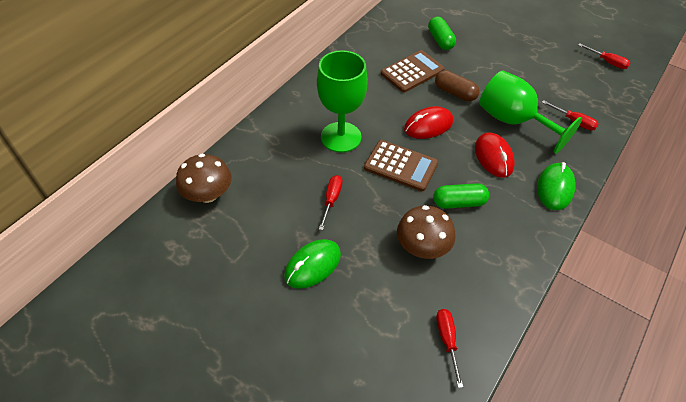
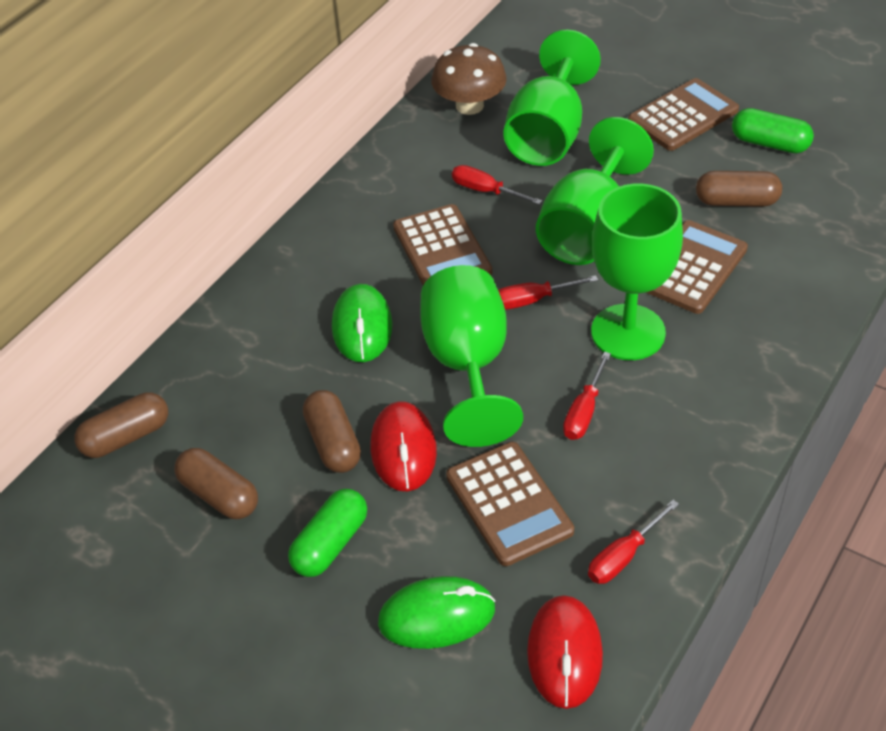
brown calculator: [364,140,438,191] [381,50,445,92] = 2 -> [393,204,492,285] [446,442,574,566] [628,78,739,151] [646,220,748,314] = 4
brown capsule: [435,70,480,101] = 1 -> [74,393,168,458] [174,448,258,519] [303,390,361,473] [696,171,782,207] = 4
brown mushroom: [176,154,232,203] [397,205,456,259] = 2 -> [431,43,507,115] = 1
green goblet: [317,50,368,153] [479,70,582,154] = 2 -> [420,265,523,447] [504,30,601,166] [536,117,654,265] [591,184,683,360] = 4

